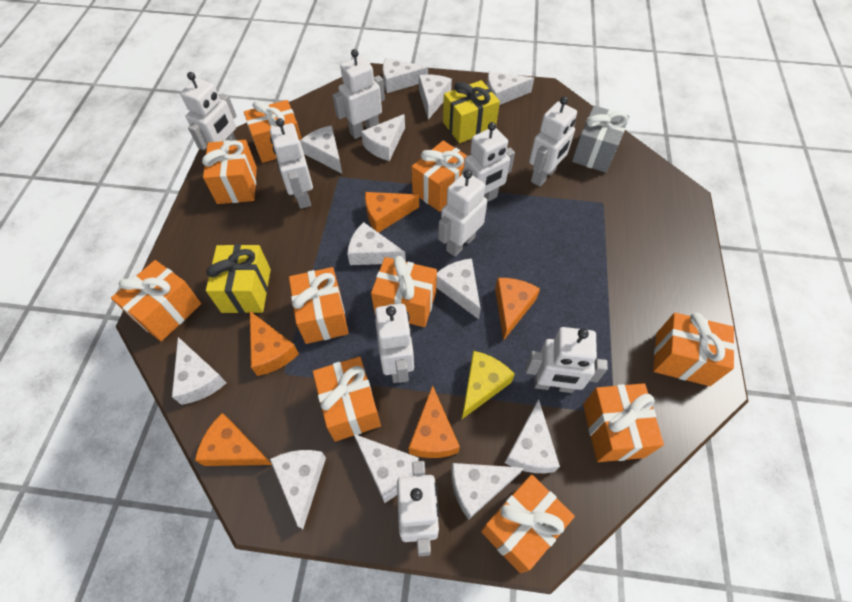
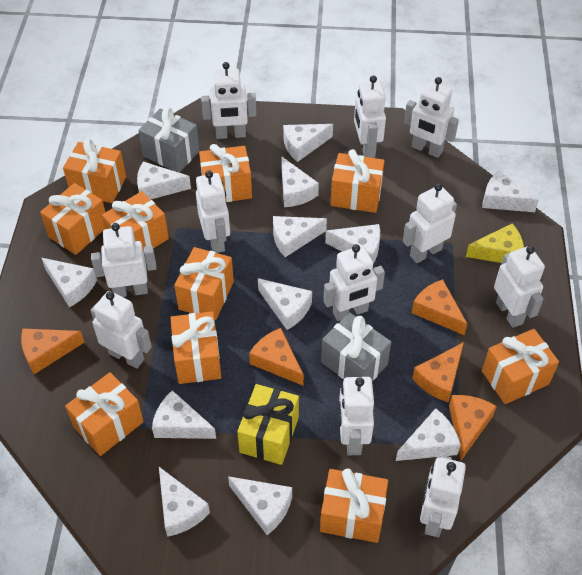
grey gift: [572,105,629,173] = 1 -> [138,107,200,173] [321,312,391,381] = 2
white robot: [180,72,237,150] [270,118,313,209] [332,49,385,139] [375,304,414,383] [397,461,439,556] [438,170,487,257] [462,122,515,201] [526,327,608,393] [529,96,577,187] = 9 -> [91,223,157,297] [91,291,152,369] [196,170,230,253] [201,62,256,139] [323,244,385,321] [339,377,374,455] [354,75,386,158] [403,183,457,263] [404,77,459,158] [420,455,466,537] [494,246,545,328] = 11
yellow gift: [206,244,271,313] [443,80,500,143] = 2 -> [237,384,299,465] = 1

